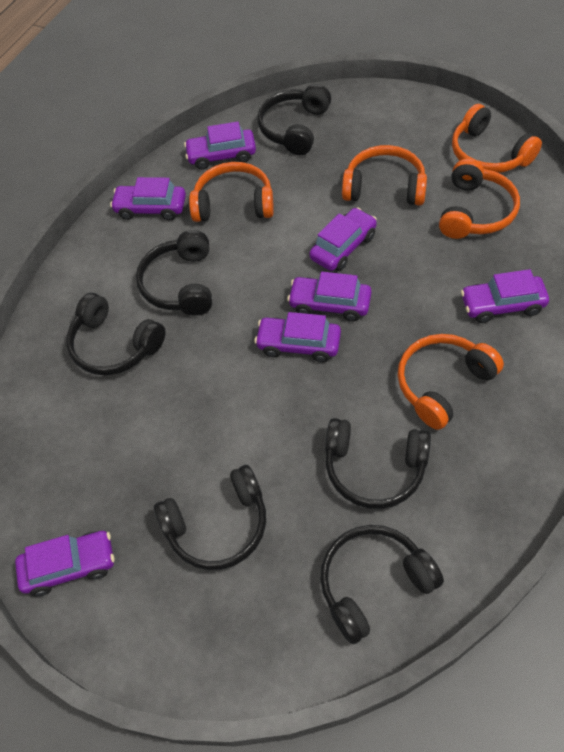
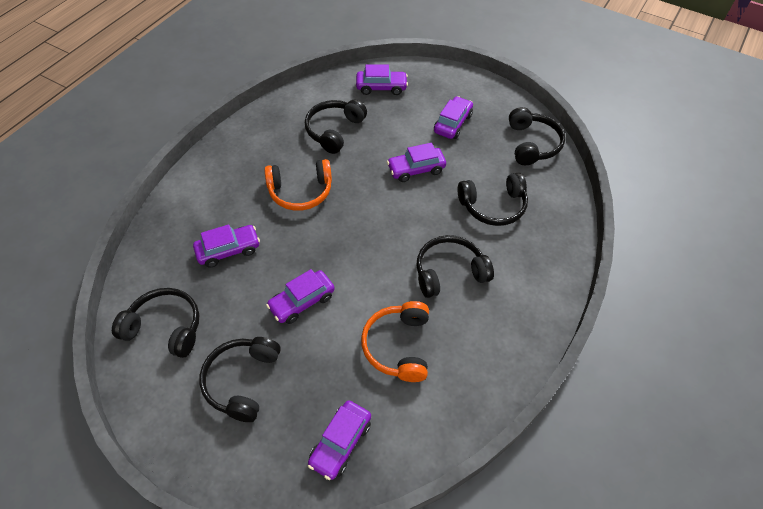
orange headphones: [189,162,274,222] [342,145,427,206] [398,334,504,430] [439,158,520,239] [452,104,542,173] = 5 -> [265,159,332,211] [361,301,429,382] = 2
purple car: [15,531,114,596] [110,177,186,221] [184,121,256,170] [254,312,341,362] [287,272,371,321] [309,207,377,271] [461,269,549,323] = 7 -> [193,224,260,267] [266,269,335,324] [308,400,371,480] [356,64,408,95] [387,143,446,182] [434,96,473,139] = 6

